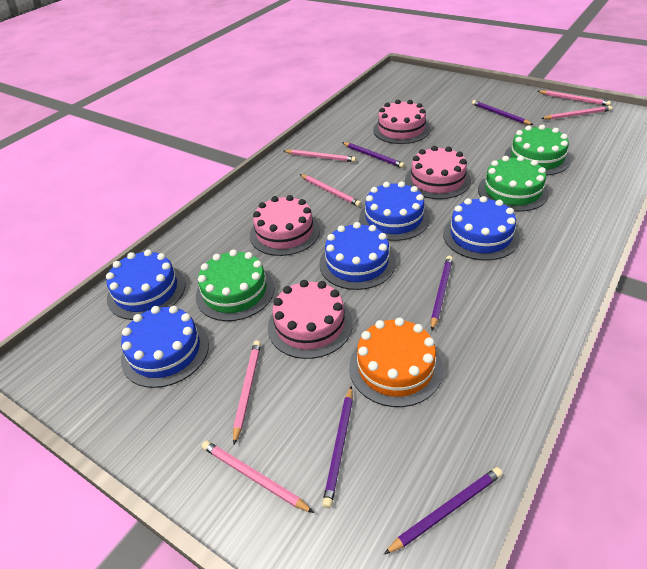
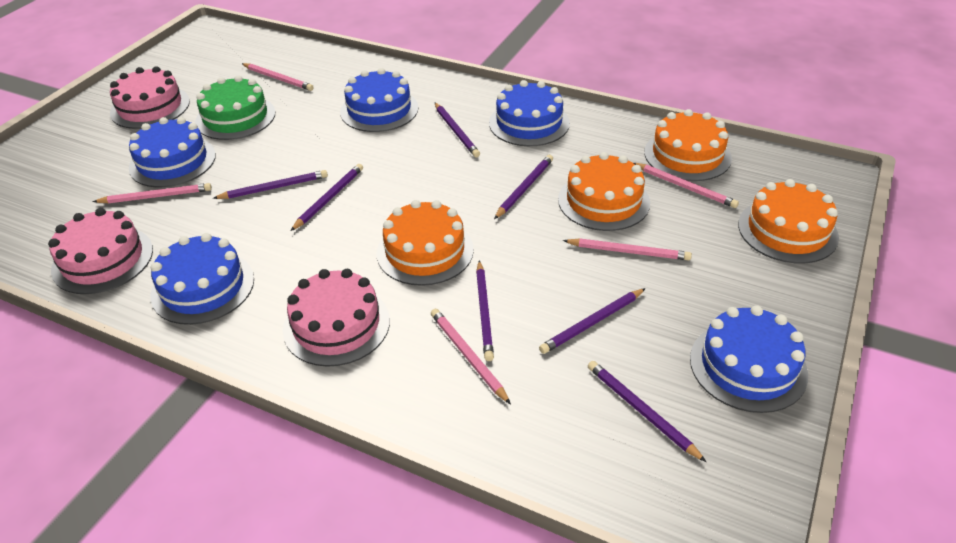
green cake: [196,249,275,321] [478,155,549,212] [504,125,571,176] = 3 -> [195,75,275,140] = 1
orange cake: [349,318,443,407] = 1 -> [377,200,474,286] [558,152,650,231] [644,109,732,181] [738,179,839,264] = 4
pink cake: [250,195,320,256] [268,280,353,359] [373,100,430,144] [405,146,471,199] = 4 -> [48,208,153,294] [110,66,190,129] [283,269,390,367] = 3
pink pencil: [202,440,314,513] [233,340,261,445] [284,149,356,162] [300,174,362,207] [538,90,611,106] [541,106,612,120] = 6 -> [93,183,212,203] [242,63,314,91] [431,309,511,404] [563,239,692,260] [634,163,739,208] = 5
purple pencil: [322,386,353,508] [342,142,405,168] [384,467,503,554] [431,256,453,330] [472,100,533,125] = 5 -> [213,170,328,199] [291,164,363,231] [435,103,480,157] [476,260,494,361] [494,155,553,219] [539,288,646,354] [588,361,706,462] = 7

